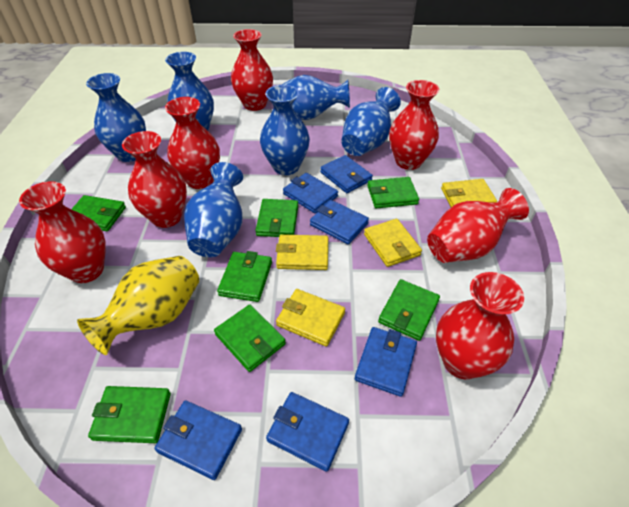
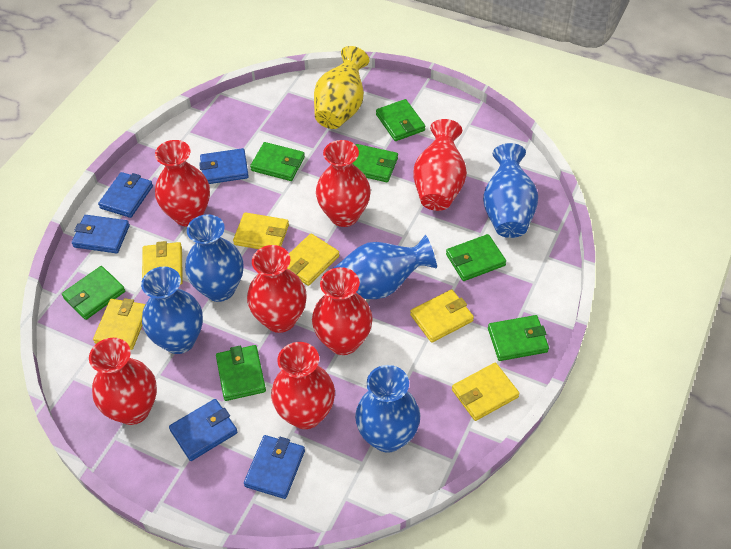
blue vase: [86,73,146,162] [165,52,214,131] [184,162,243,257] [260,85,310,175] [282,75,350,120] [341,87,401,156] = 6 -> [141,267,203,354] [185,214,243,302] [334,235,437,299] [355,365,420,453] [483,143,538,238] = 5
blue wallet: [154,400,242,480] [266,392,349,472] [283,173,338,214] [310,200,369,244] [320,155,373,193] [355,327,417,397] = 6 -> [72,215,130,253] [98,172,153,218] [169,399,238,461] [199,148,249,184] [244,435,305,499] = 5
yellow wallet: [276,234,328,270] [276,289,345,347] [364,219,422,267] [441,179,497,207] = 4 -> [93,298,146,350] [142,241,183,285] [233,212,289,249] [287,234,339,286] [410,289,474,343] [452,363,520,421] = 6

